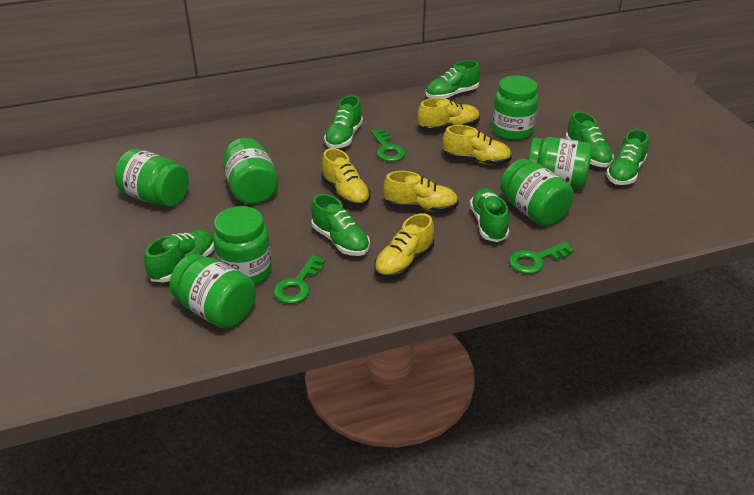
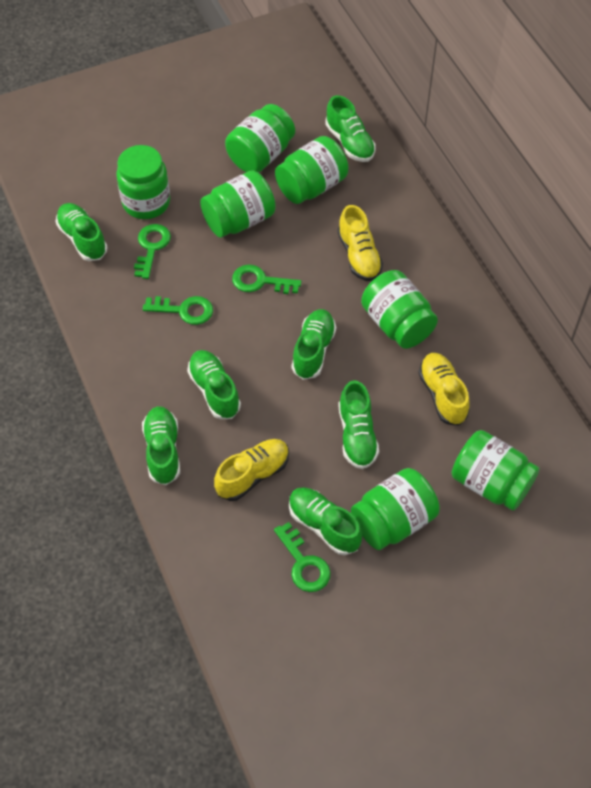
green key: [273,255,325,304] [371,129,406,162] [509,242,574,274] = 3 -> [134,224,171,279] [143,296,213,325] [232,264,301,294] [274,522,331,592] = 4
yellow shoe: [321,148,371,207] [374,213,434,278] [383,171,459,212] [417,98,480,131] [443,125,512,165] = 5 -> [214,439,289,501] [338,205,383,281] [418,353,470,426] = 3

